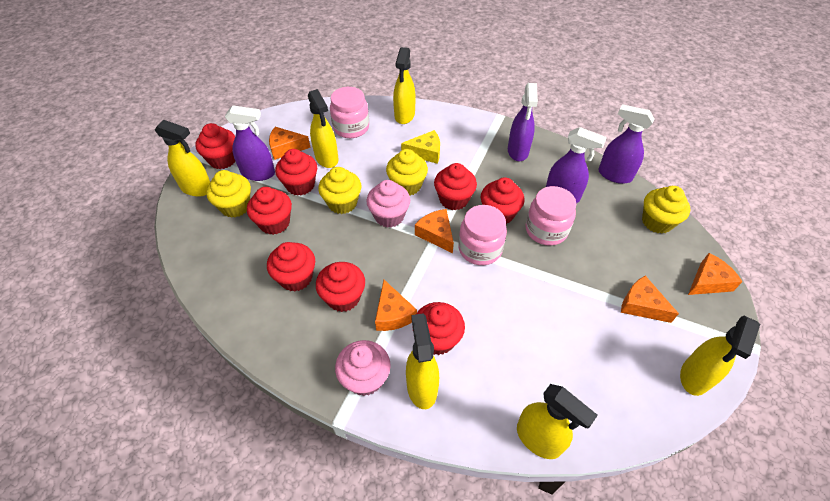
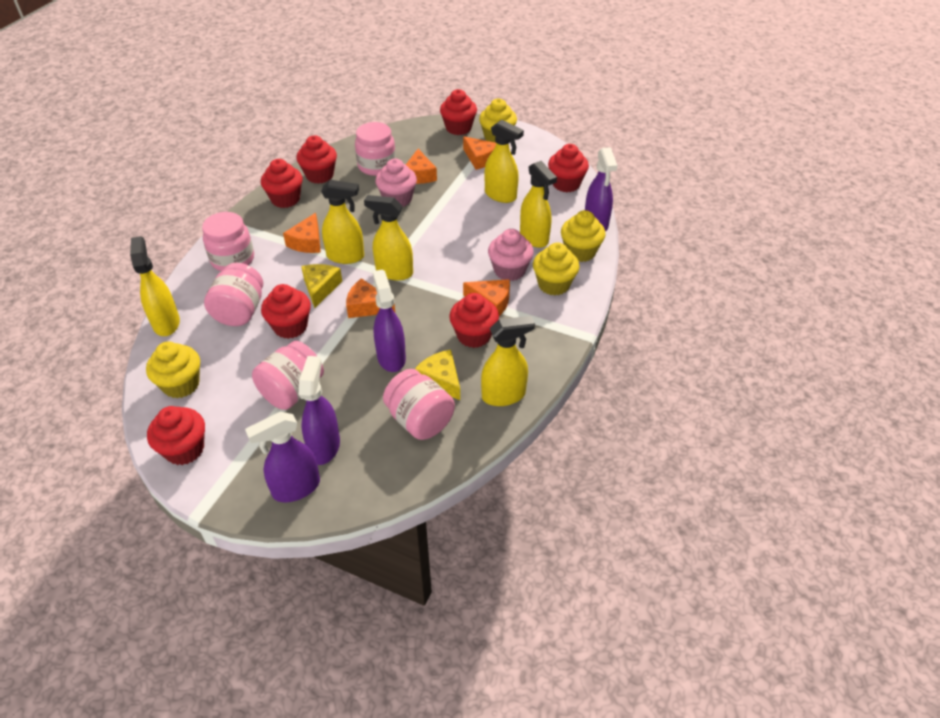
pink jar: [330,87,369,138] [458,205,507,265] [526,186,576,246] = 3 -> [202,212,254,271] [204,263,263,326] [252,341,324,410] [355,122,396,176] [383,369,455,440] = 5
red cupcake: [195,123,235,169] [247,187,292,235] [267,242,315,292] [275,149,317,196] [316,262,365,312] [412,302,465,355] [434,163,477,210] [481,177,524,224] = 8 -> [147,406,205,465] [261,159,303,208] [261,284,311,339] [296,135,337,184] [440,89,477,135] [449,293,499,348] [548,144,589,192] = 7
yellow cheese: [401,130,440,164] = 1 -> [301,264,342,308] [415,350,460,400] = 2

